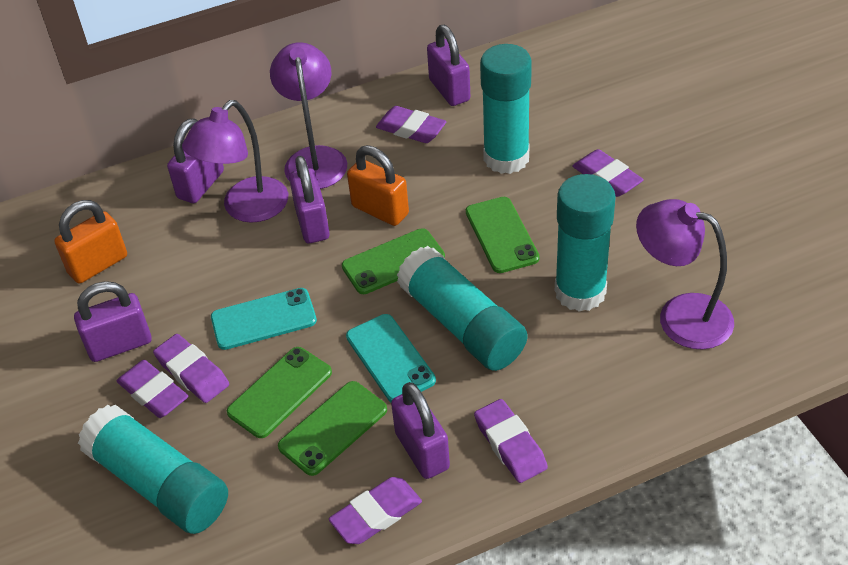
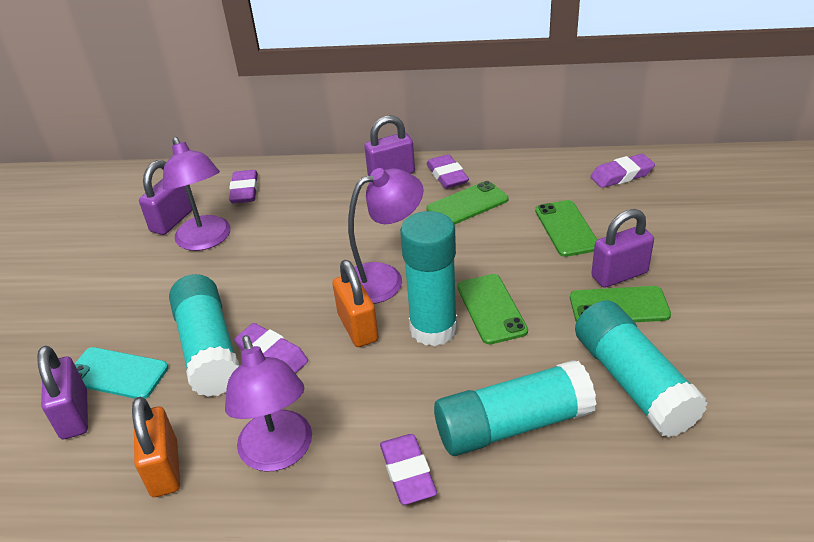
purple eraser: [117,360,188,418] [153,334,229,403] [329,477,422,544] [376,106,446,143] [474,399,548,483] [572,149,644,197] = 6 -> [229,170,258,204] [234,323,308,374] [380,434,437,505] [426,154,469,189] [590,154,655,188] = 5
purple padlock: [74,281,152,362] [167,118,224,203] [289,156,330,243] [391,382,450,479] [427,25,470,106] = 5 -> [37,346,88,439] [139,160,192,235] [364,115,415,176] [591,209,654,288] = 4
turquoise phone: [211,288,317,350] [346,314,436,402] = 2 -> [75,347,168,399] = 1

